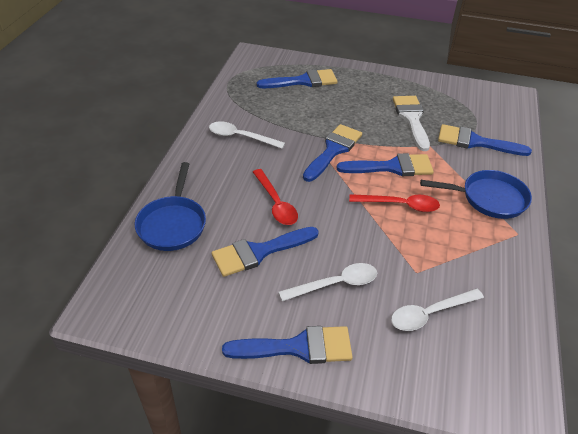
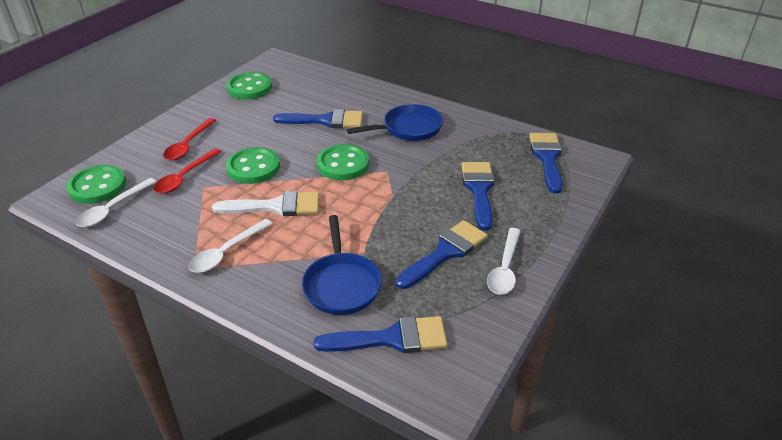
blue brush: [212,227,319,277] [222,326,353,364] [257,69,338,88] [303,124,362,182] [336,153,434,176] [438,124,532,156] = 6 -> [273,109,363,128] [314,316,448,353] [396,220,488,289] [462,162,495,230] [529,133,562,194] = 5
green button: none = 0 -> [66,165,126,204] [226,72,272,99] [226,147,280,184] [317,144,369,180] = 4

